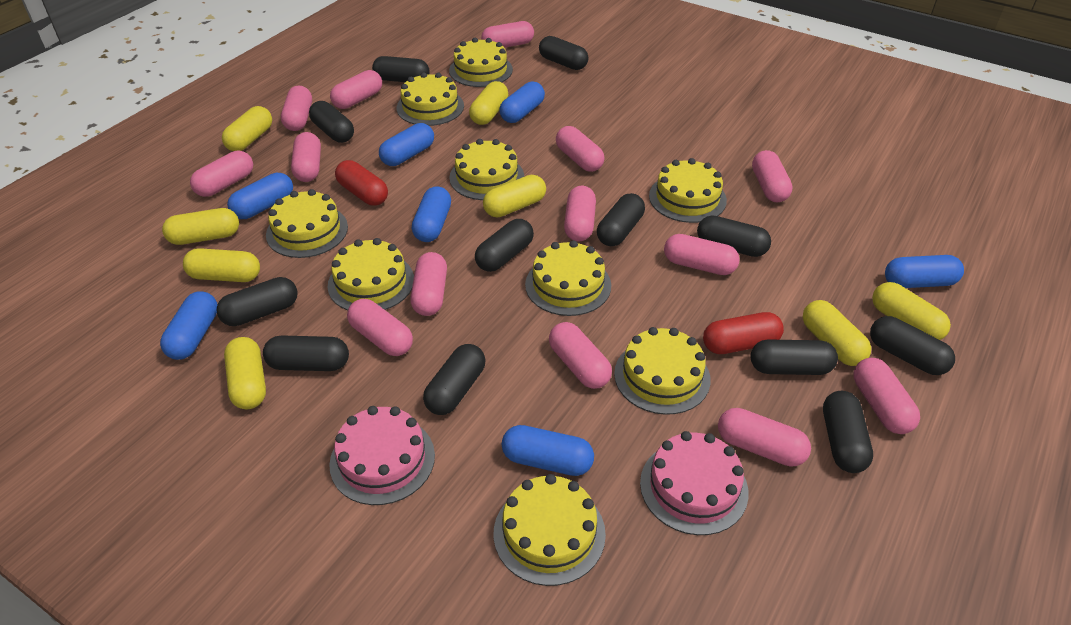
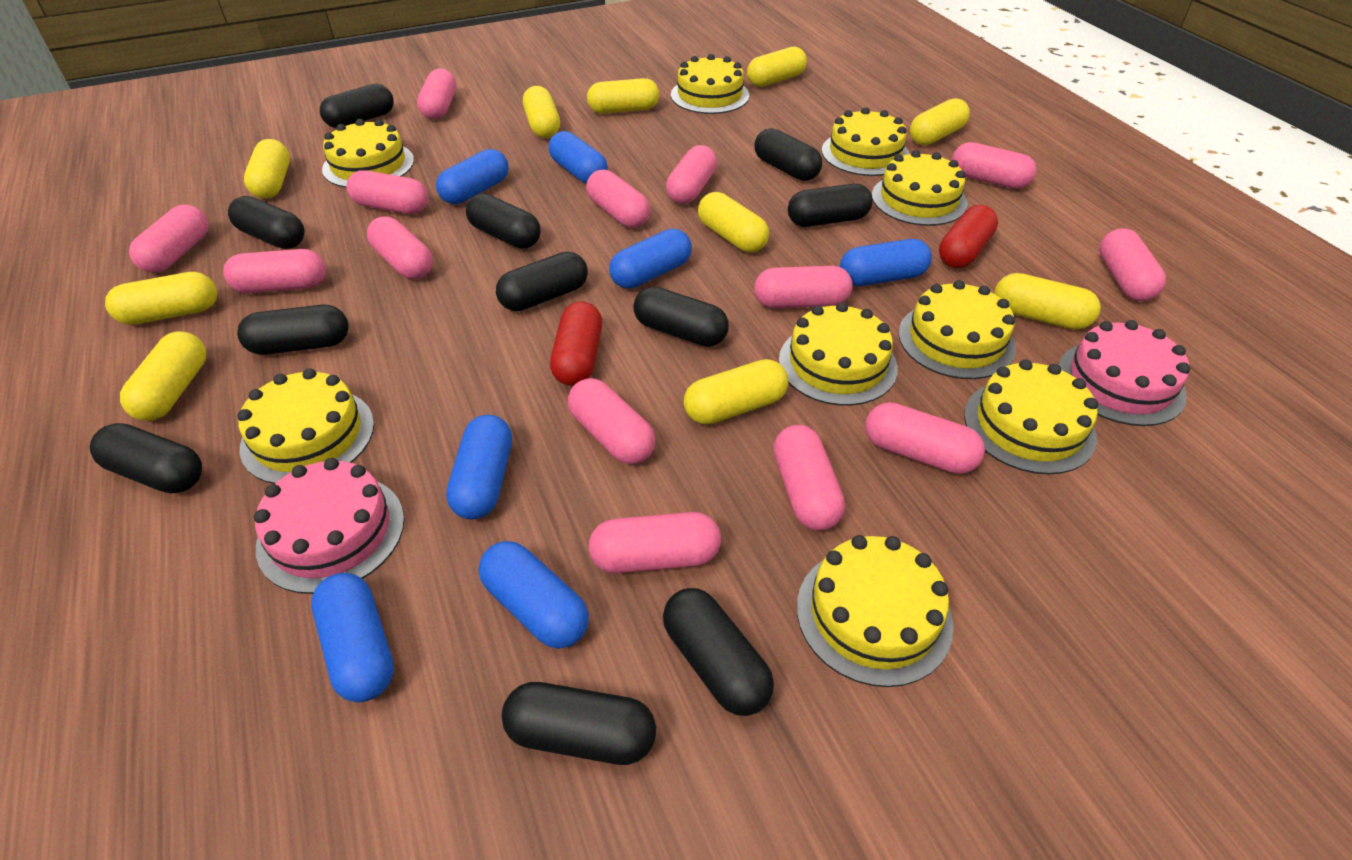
black capsule: [217,277,298,326] [263,336,349,371] [309,101,354,143] [372,56,430,82] [423,344,485,415] [475,219,534,272] [539,36,588,70] [597,193,645,246] [697,216,771,257] [751,340,838,375] [823,391,873,473] [870,316,955,375] = 12 -> [90,423,202,493] [228,196,305,249] [237,305,349,355] [320,84,394,128] [466,193,541,249] [496,252,588,311] [502,682,656,765] [633,286,729,347] [663,588,774,716] [755,128,822,181] [788,184,873,227] = 11
yellow capsule: [162,208,239,245] [183,248,260,282] [222,106,272,151] [224,337,266,409] [469,81,508,125] [483,175,546,217] [803,300,871,366] [872,282,951,340] = 8 -> [105,272,217,325] [120,331,206,421] [244,139,290,199] [523,86,560,138] [587,78,659,114] [684,359,788,424] [698,192,769,252] [747,47,807,87] [910,98,970,145] [994,273,1101,329] = 10

